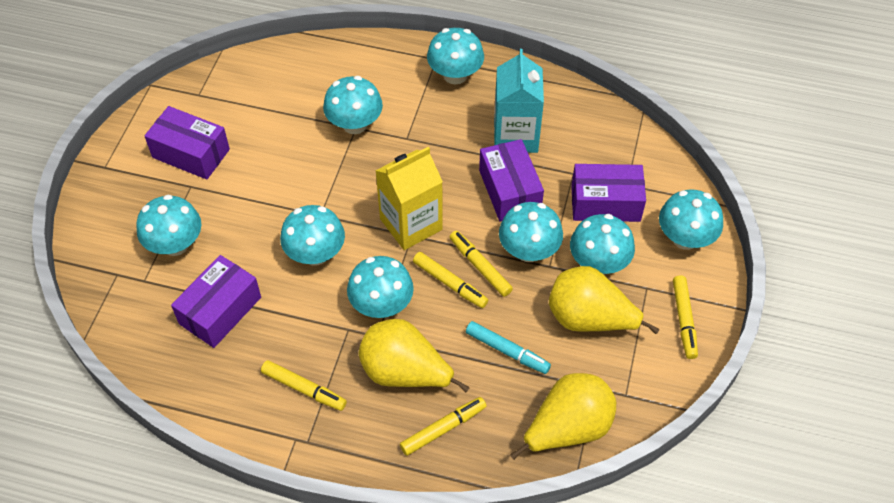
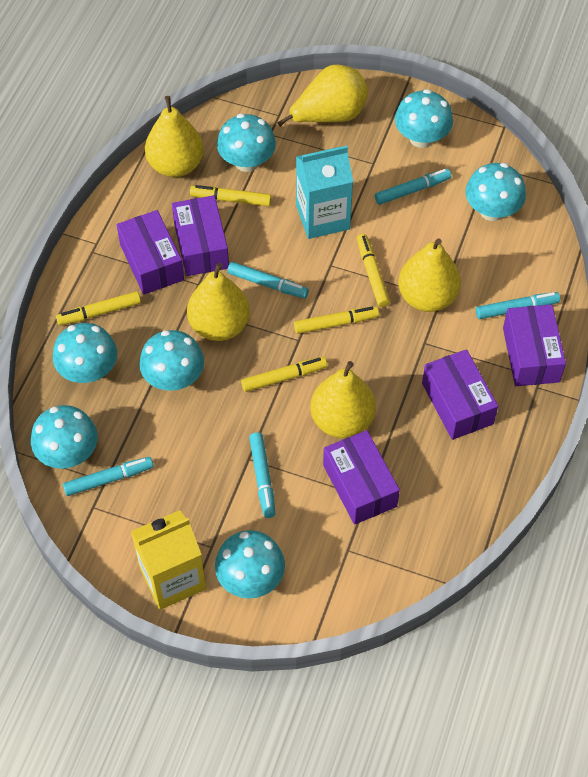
purple box: [144,106,230,180] [171,255,261,348] [479,139,544,222] [571,164,646,222] = 4 -> [117,210,184,295] [172,195,229,276] [323,430,400,525] [422,349,498,440] [503,304,566,386] = 5
turquoise marker: [466,321,551,374] = 1 -> [63,457,153,496] [227,262,309,298] [249,432,275,518] [375,169,451,205] [476,292,560,319] = 5
turquoise mushroom: [136,194,202,256] [280,205,345,266] [323,76,383,134] [347,256,414,318] [427,28,484,84] [499,202,563,262] [570,214,635,274] [659,189,723,250] = 8 -> [31,405,98,469] [53,323,117,383] [139,330,204,391] [215,530,285,599] [217,113,276,172] [395,89,453,148] [466,163,526,221] = 7
yellow pear: [359,319,470,392] [510,373,616,460] [549,266,659,334] = 3 -> [145,96,204,177] [187,263,250,341] [277,65,368,127] [310,361,376,438] [398,239,461,312] = 5

